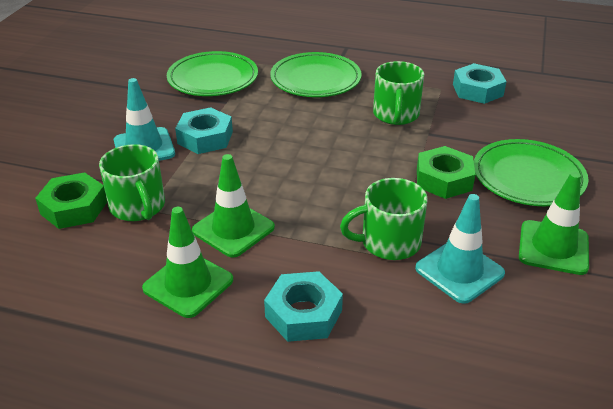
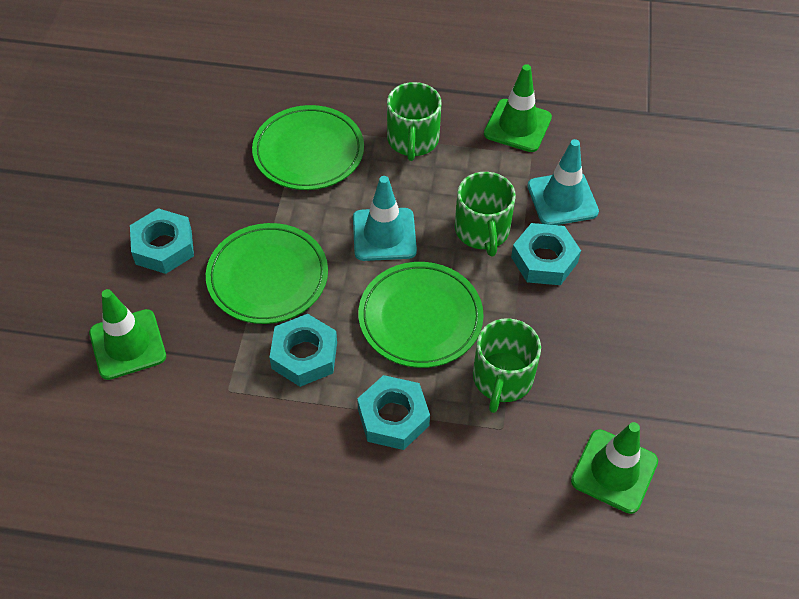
green nut: [35,172,107,229] [417,146,475,199] = 2 -> none = 0
turquoise nut: [175,107,233,154] [264,271,343,342] [453,63,507,104] = 3 -> [130,208,194,274] [269,314,337,387] [357,375,430,450] [511,223,581,285] = 4

